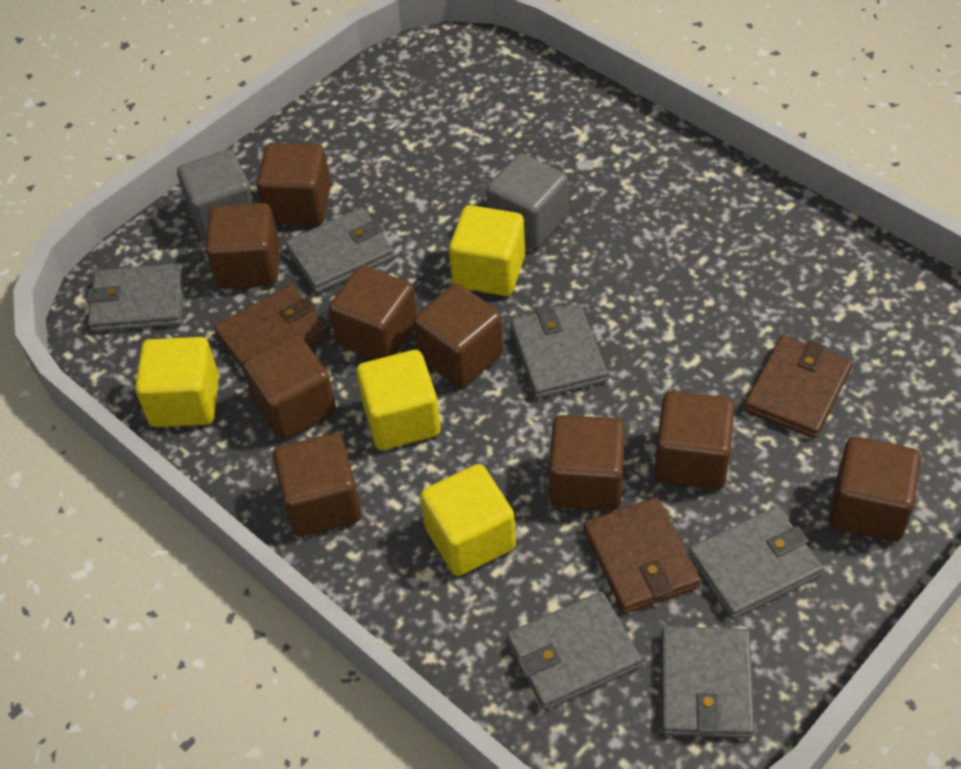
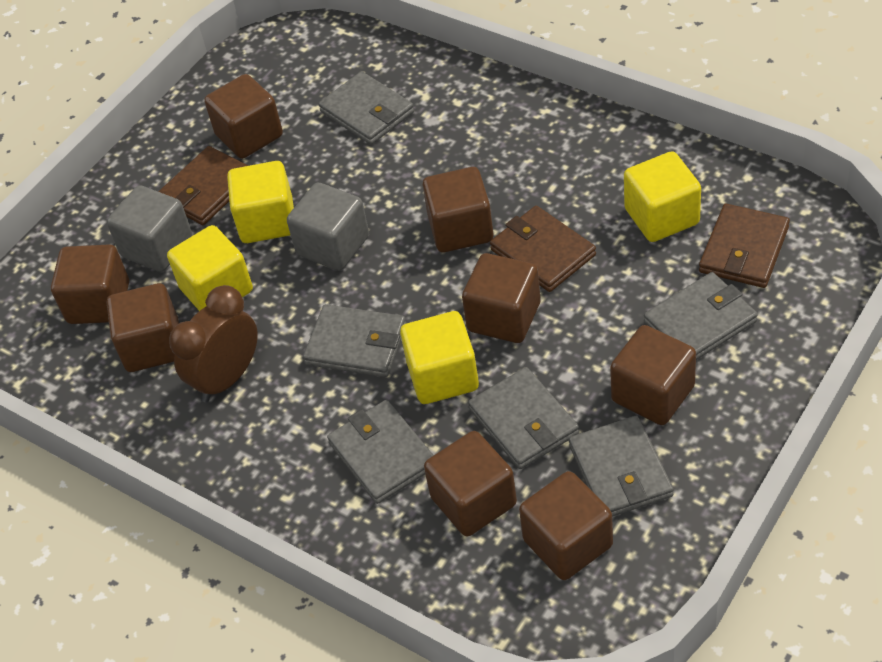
brown clock: none = 0 -> [169,285,258,402] = 1
brown cube: [206,203,280,289] [242,335,336,439] [256,143,331,225] [273,433,362,537] [329,265,417,360] [413,284,504,387] [549,415,625,511] [654,391,735,489] [829,437,921,542] = 9 -> [51,244,129,324] [107,283,179,372] [204,74,283,159] [422,167,493,252] [424,431,517,536] [462,253,541,343] [519,471,613,580] [610,325,696,425] = 8

